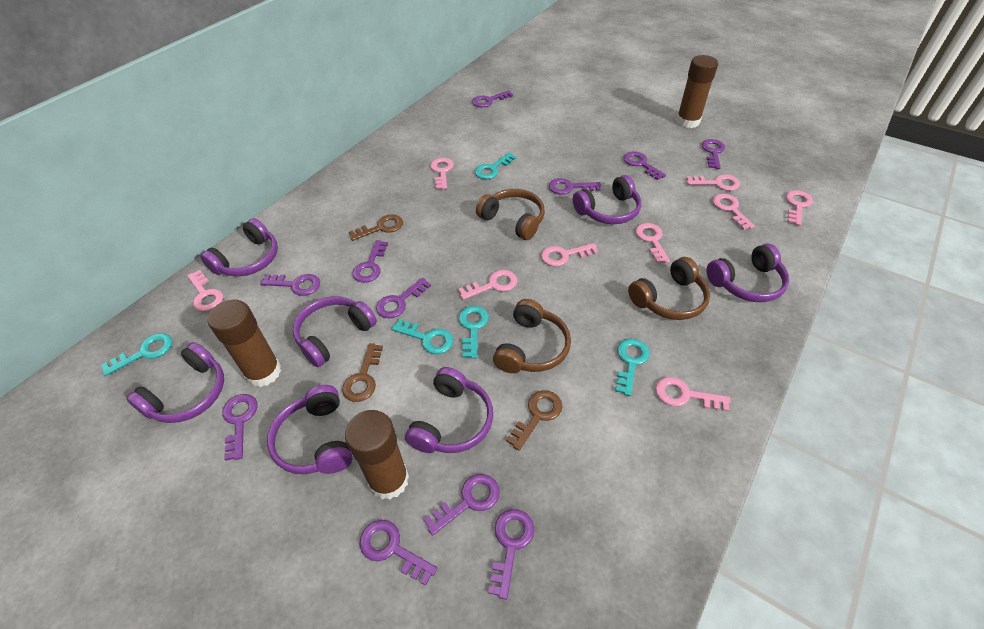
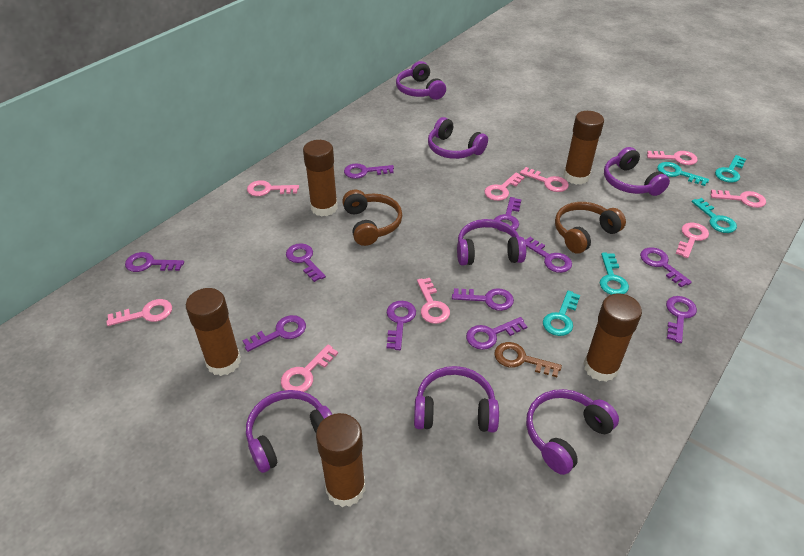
brown glue stick: [208,300,281,387] [345,410,409,500] [676,55,718,128] = 3 -> [186,288,241,376] [303,140,338,216] [316,413,366,507] [563,111,604,185] [584,293,642,382] = 5
brown headphones: [476,189,545,240] [493,299,571,373] [628,257,710,320] = 3 -> [342,190,402,246] [555,202,626,254] = 2
brown key: [342,343,383,402] [349,214,403,241] [506,390,562,451] = 3 -> [494,342,562,377] = 1

